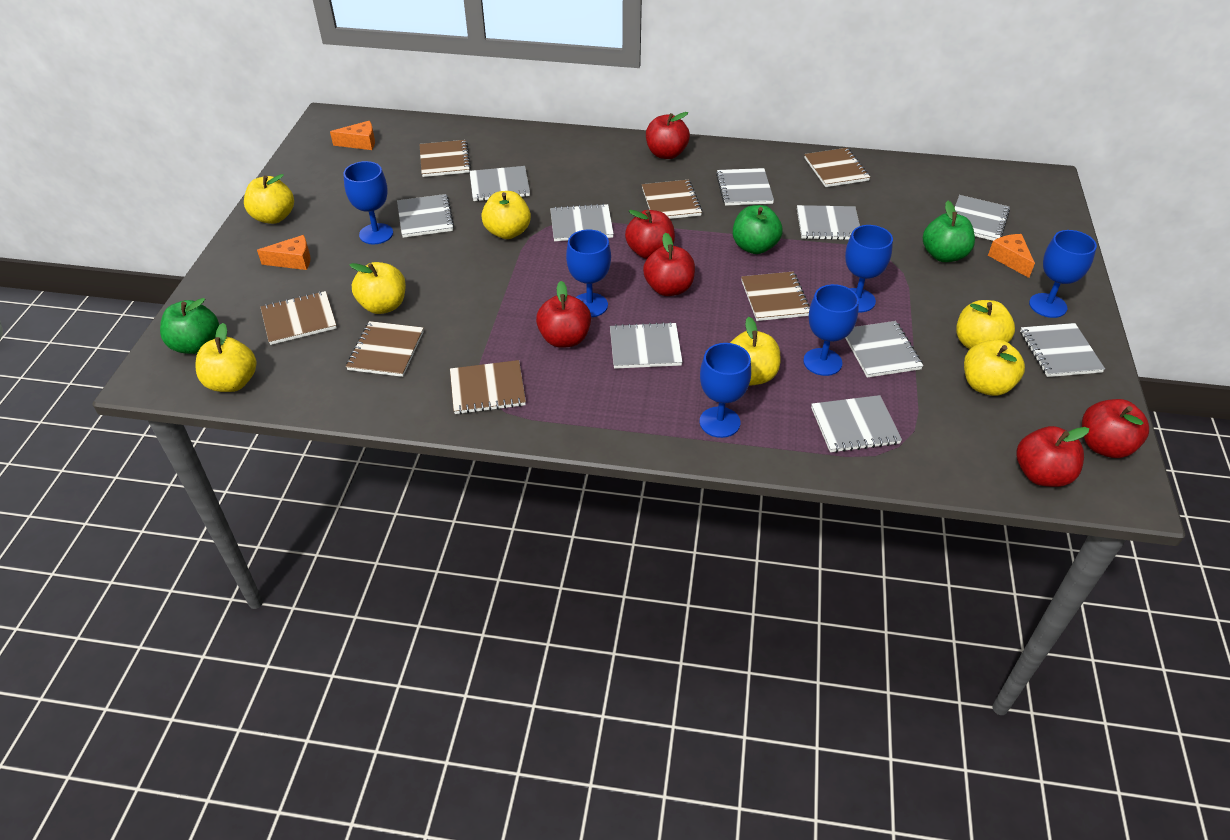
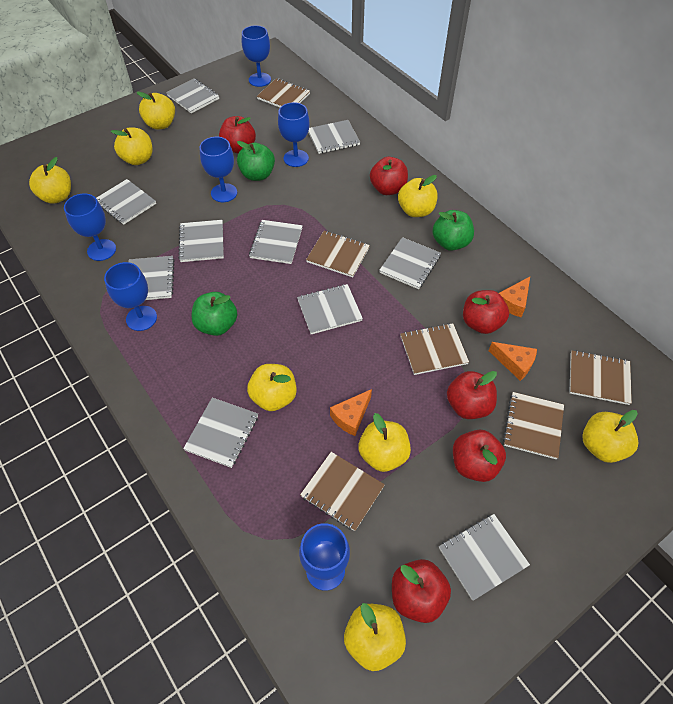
brown notebook: [261,291,337,345] [346,321,424,377] [419,140,471,177] [450,360,526,414] [642,180,702,219] [741,272,810,321] [804,148,870,187] = 7 -> [257,78,310,107] [300,452,385,531] [306,231,370,277] [400,323,469,375] [503,392,564,459] [569,350,632,405] = 6
yellow apple: [196,323,256,392] [244,174,294,224] [349,262,406,314] [481,191,531,239] [730,317,780,386] [956,300,1015,349] [964,340,1025,396] = 7 -> [29,157,71,204] [111,128,153,165] [136,91,175,129] [247,364,297,411] [344,603,406,671] [359,413,411,472] [398,175,437,217] [582,410,638,463] = 8

